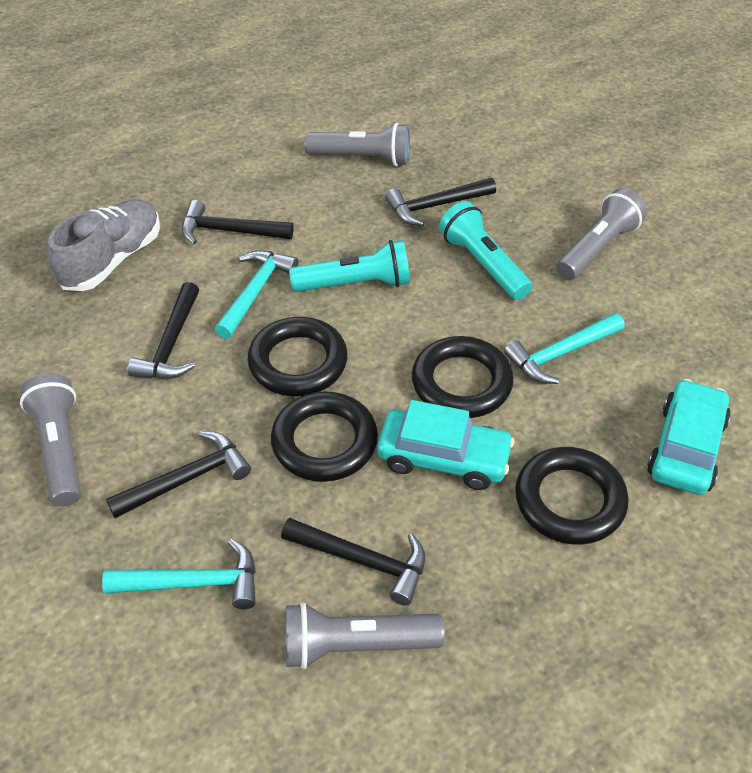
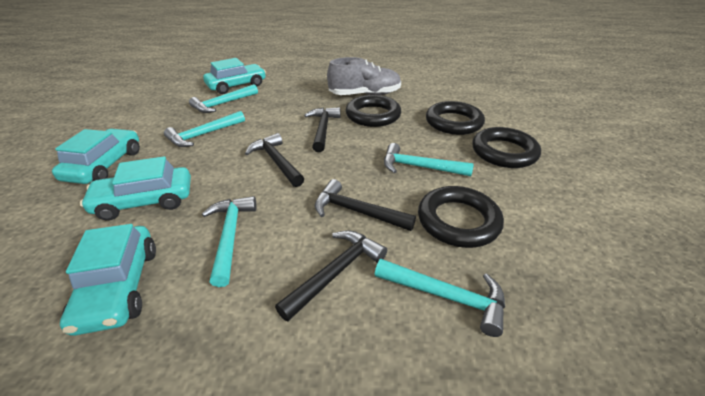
black hammer: [106,431,251,518] [127,282,199,379] [182,200,294,244] [281,518,425,606] [385,178,496,226] = 5 -> [245,133,304,187] [275,230,387,321] [304,107,341,152] [315,179,416,231] = 4
grey flashlight: [20,373,81,506] [285,602,445,669] [304,123,410,166] [556,188,647,280] = 4 -> none = 0
turquoise car: [377,400,514,490] [647,379,731,495] = 2 -> [52,129,140,184] [60,224,156,336] [80,156,191,221] [203,58,266,94] = 4
turquoise flashlight: [289,240,410,292] [439,201,532,300] = 2 -> none = 0
turquoise hammer: [102,539,256,609] [215,250,298,339] [504,313,625,384] = 3 -> [164,111,245,147] [189,84,258,113] [202,196,257,287] [375,259,505,337] [384,143,474,176] = 5

